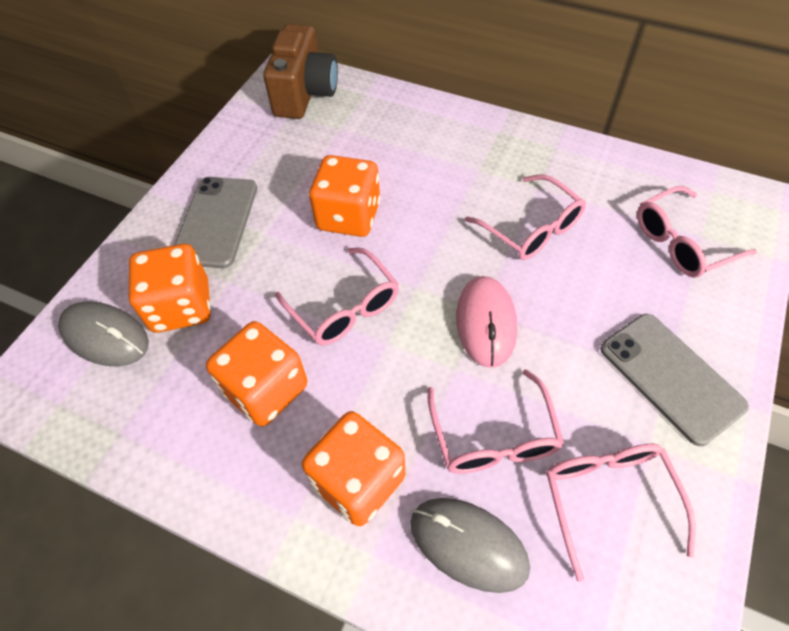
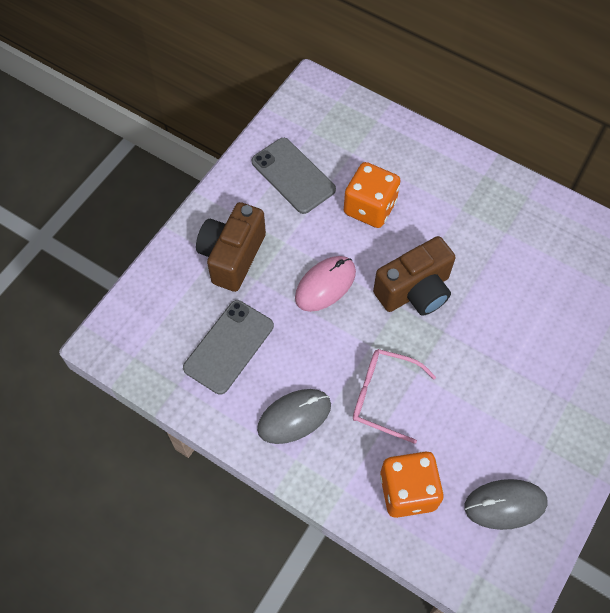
brown camera: [263,24,338,119] = 1 -> [196,202,266,292] [373,236,456,316] = 2
orange dice: [129,244,211,333] [206,321,307,426] [302,411,405,526] [309,155,380,237] = 4 -> [344,162,401,228] [380,452,444,518] = 2
pink glasses: [275,248,399,345] [428,369,564,474] [465,174,586,260] [546,444,696,582] [637,186,757,278] = 5 -> [353,349,436,444] = 1

